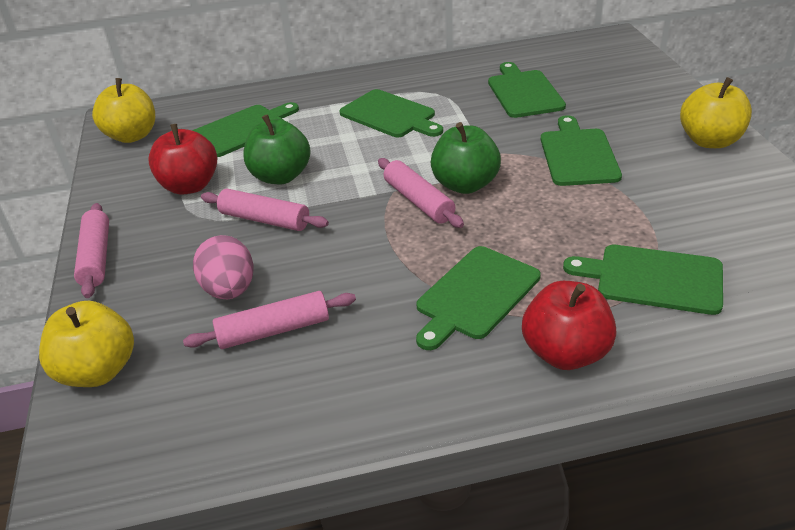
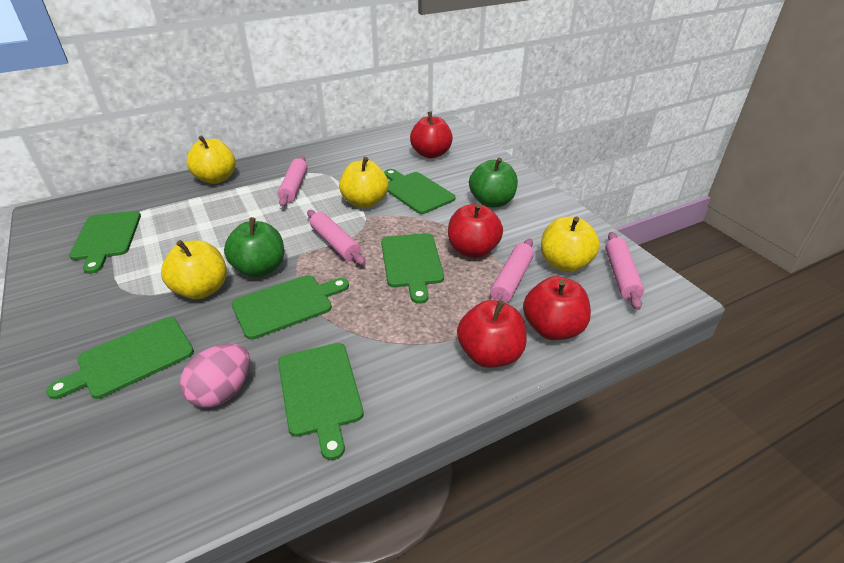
red apple: [148,124,217,195] [522,281,617,370] = 2 -> [410,111,453,158] [448,203,503,258] [457,300,527,368] [523,276,591,340] = 4
yellow apple: [39,301,134,387] [92,78,155,143] [680,77,752,148] = 3 -> [161,240,227,299] [187,135,236,184] [339,157,388,208] [541,217,600,272] = 4

